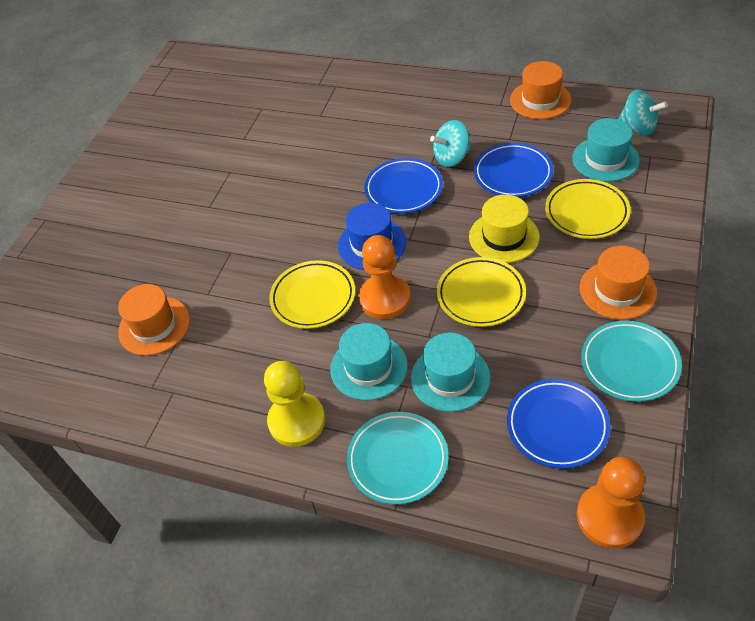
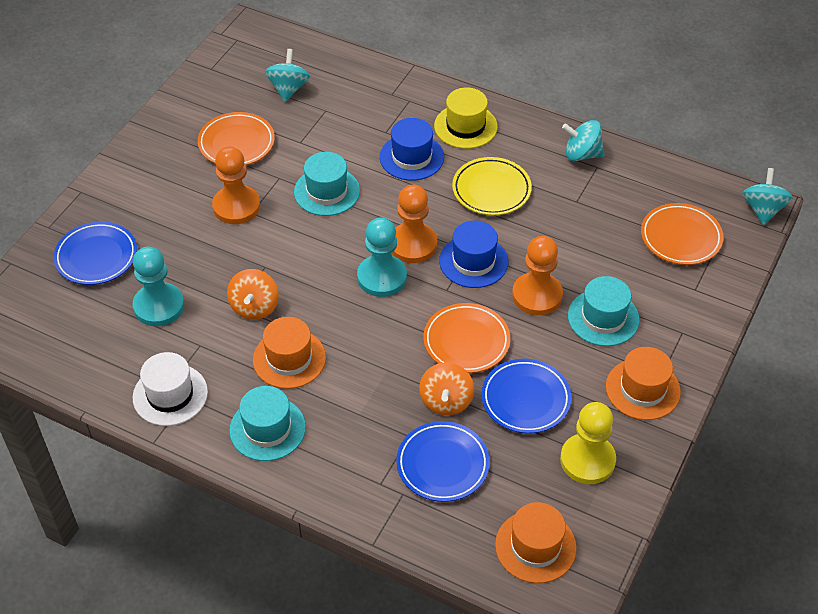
blue hat: [338,203,406,270] = 1 -> [380,118,444,181] [439,221,508,288] = 2
orange pawn: [358,235,411,319] [577,457,645,549] = 2 -> [212,146,260,224] [392,185,437,263] [512,236,563,315] = 3
orange plate: none = 0 -> [198,112,275,165] [423,303,510,373] [641,203,723,265] = 3
orange spinning top: none = 0 -> [227,269,279,320] [419,363,474,415] = 2
turquoise pawn: none = 0 -> [132,246,184,326] [357,218,407,297] = 2
turquoise plate: [347,412,449,505] [581,321,682,402] = 2 -> none = 0
turquoise spinning top: [430,120,471,167] [618,89,668,136] = 2 -> [265,49,310,102] [562,120,604,161] [742,168,793,225] = 3
white hat: none = 0 -> [133,352,208,426] = 1
yellow plate: [269,260,355,329] [437,257,526,327] [545,179,631,239] = 3 -> [452,157,532,215] = 1

